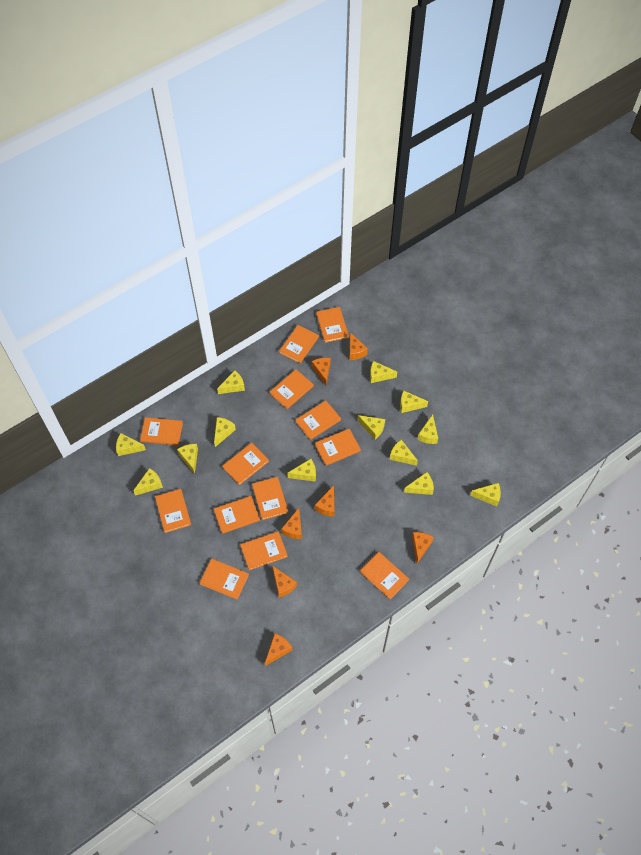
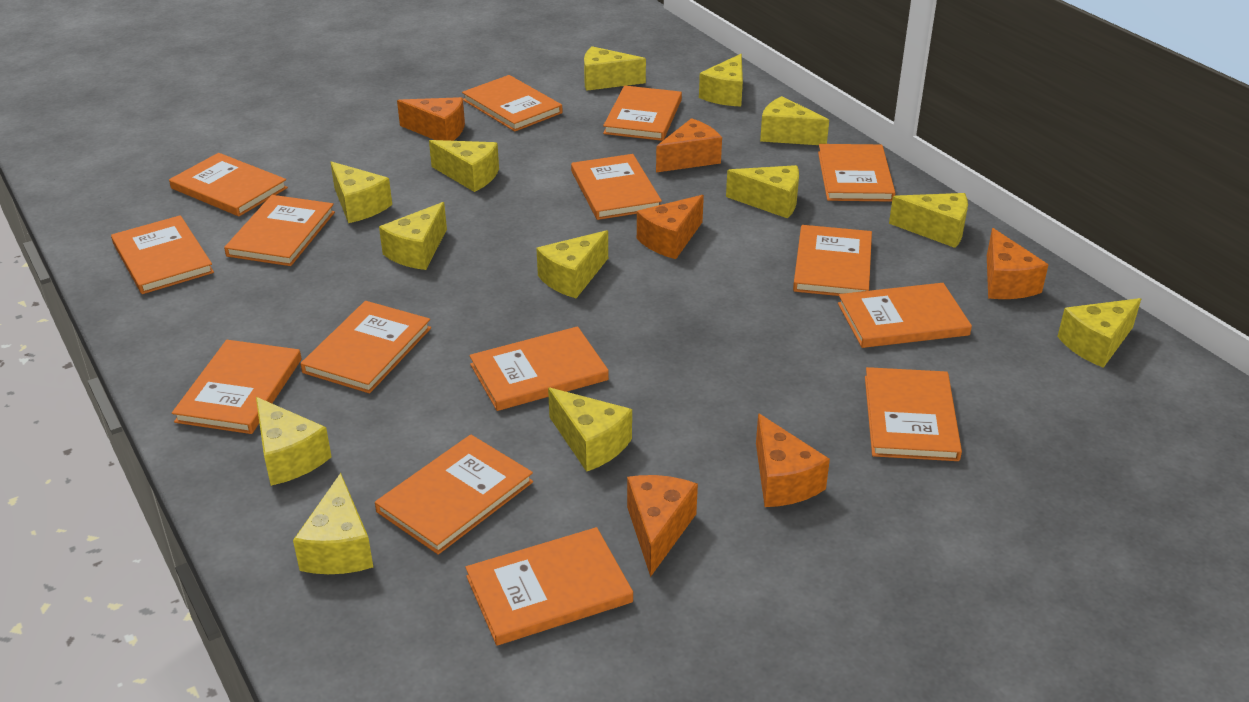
orange book: [140,417,183,445] [155,489,191,533] [200,559,249,600] [214,496,260,534] [222,443,269,485] [240,531,288,570] [252,477,288,520] [270,369,314,409] [279,325,319,363] [295,401,341,440] [315,429,361,466] [316,307,349,343] [360,552,409,599] = 13 -> [111,215,214,294] [169,153,288,216] [172,340,302,434] [224,195,335,266] [300,301,431,393] [375,434,533,555] [462,75,563,132] [465,527,633,646] [469,326,609,411] [571,154,662,220] [603,86,682,141] [793,225,872,296] [818,144,895,202] [838,283,972,348] [865,367,962,461] = 15
orange cheese: [265,633,292,666] [272,566,297,598] [281,508,302,539] [312,358,331,385] [315,485,335,516] [350,332,368,360] [412,532,434,563] = 7 -> [397,97,465,141] [627,475,698,577] [637,195,704,259] [656,118,722,173] [756,413,830,507] [987,228,1049,299] = 6

